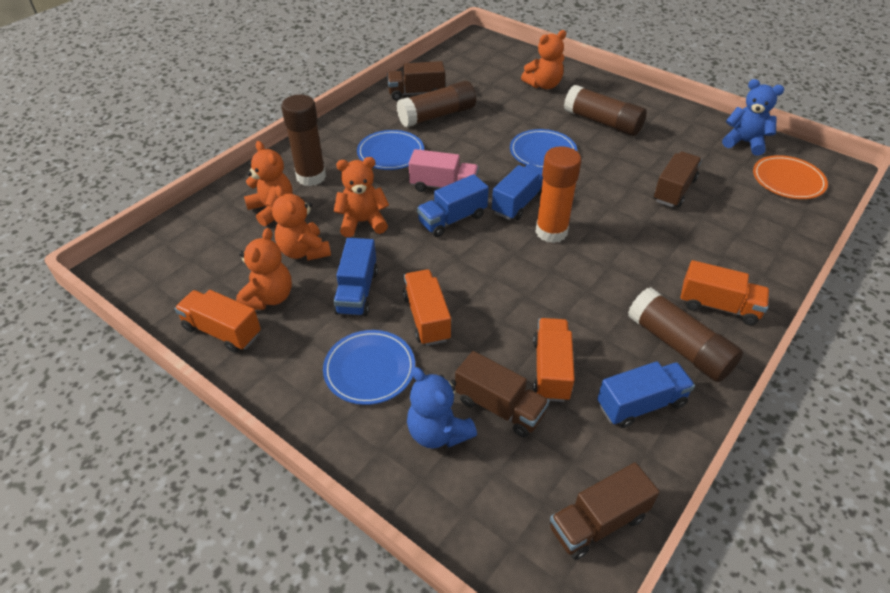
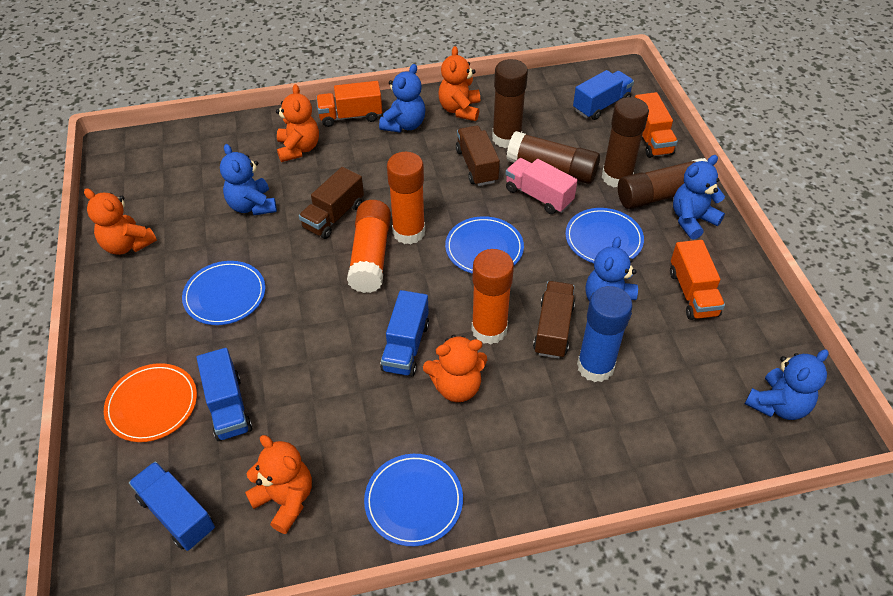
blue glue stick: none = 0 -> [577,286,633,382] = 1
blue plate: [323,330,415,405] [357,130,424,170] [510,129,577,168] = 3 -> [182,261,266,325] [364,454,463,546] [445,216,524,274] [565,208,644,263] = 4
blue teddy bear: [407,367,477,448] [722,79,784,156] = 2 -> [220,144,277,215] [379,64,425,133] [586,237,638,319] [673,155,725,240] [745,349,829,420] = 5
brown truck: [387,61,445,100] [455,351,549,437] [550,463,660,560] [653,152,702,207] = 4 -> [299,167,364,239] [456,125,500,186] [533,281,575,359] = 3
orange glue stick: [535,146,581,243] = 1 -> [347,200,391,293] [387,152,425,244] [472,249,514,345] = 3
orange truck: [174,290,261,353] [403,269,451,346] [533,318,575,402] [680,260,770,325] = 4 -> [316,81,382,127] [635,92,678,158] [670,240,725,320] = 3

